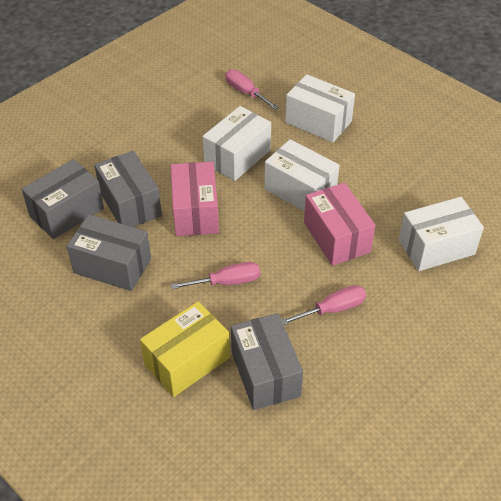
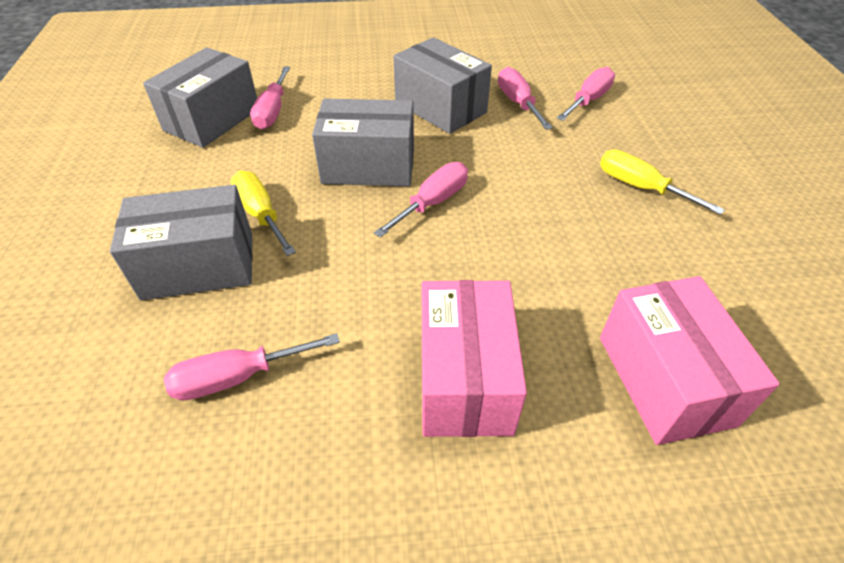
pink screwdriver: [171,262,260,289] [225,69,279,110] [282,285,366,325] = 3 -> [164,333,340,400] [250,67,290,129] [374,162,468,238] [498,67,553,130] [557,67,615,121] = 5
white box: [203,106,271,181] [264,139,339,212] [285,74,355,143] [399,197,484,271] = 4 -> none = 0
yellow box: [140,301,230,397] = 1 -> none = 0
yellow screwdriver: none = 0 -> [231,171,296,256] [600,150,725,215] = 2

